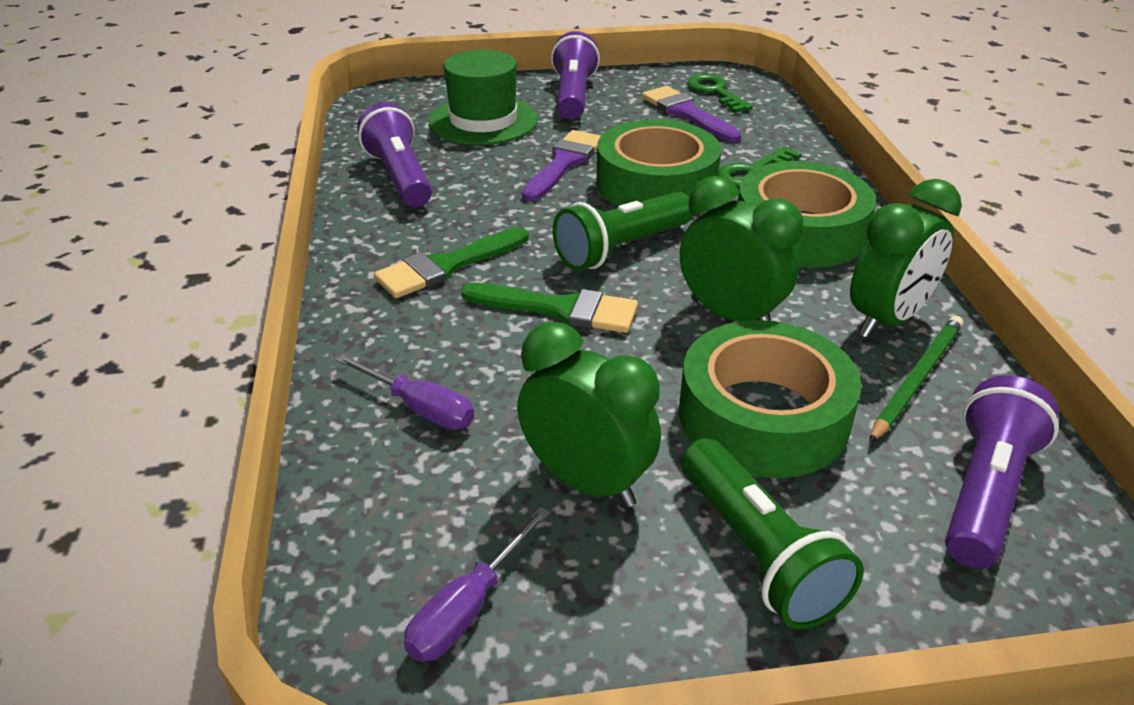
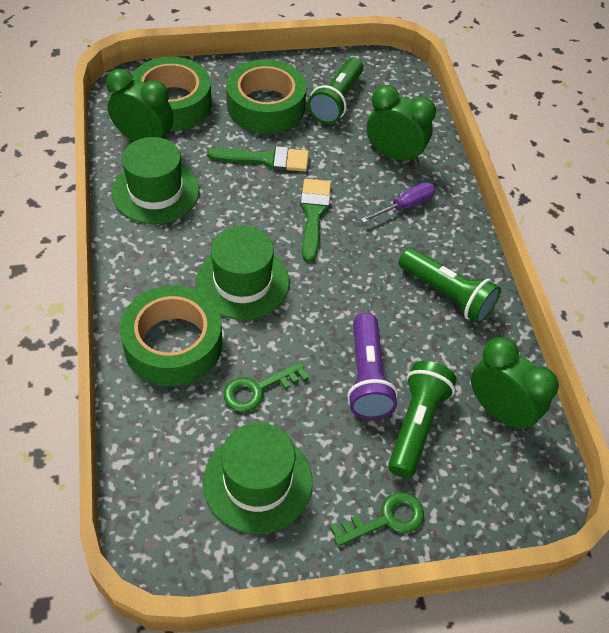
green flashlight: [553,191,693,271] [681,438,864,630] = 2 -> [308,58,363,124] [388,361,457,478] [399,248,501,324] = 3
green hat: [429,50,538,145] = 1 -> [112,137,199,224] [196,226,290,320] [203,423,312,534] = 3
green pencil: [869,316,963,443] = 1 -> none = 0
purple brush: [522,130,601,201] [642,86,741,142] = 2 -> none = 0
purple flashlight: [357,102,432,207] [551,31,600,119] [945,375,1059,569] = 3 -> [347,313,398,419] = 1
purple screwdriver: [335,354,474,430] [404,507,550,662] = 2 -> [361,182,436,223] = 1

